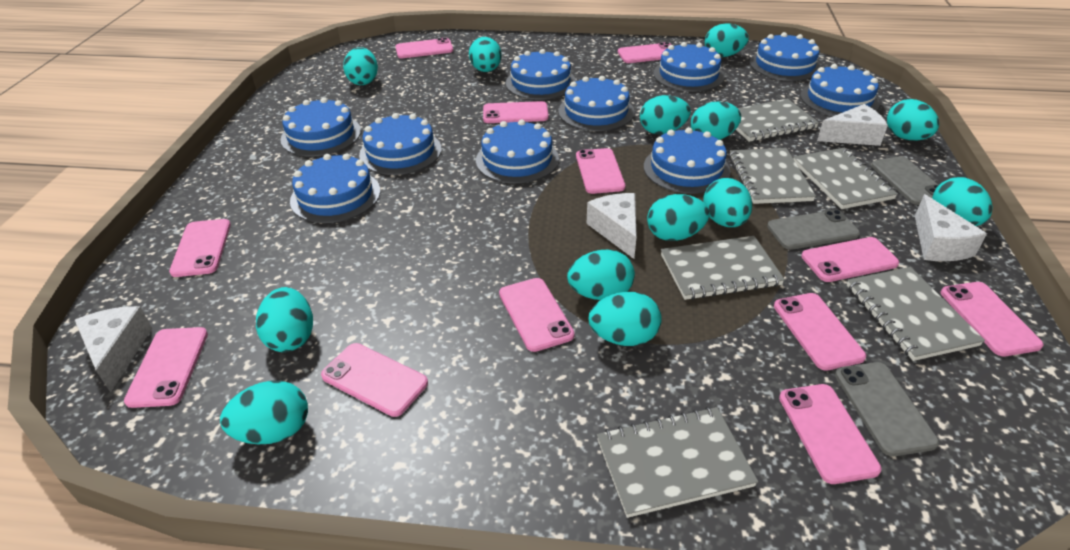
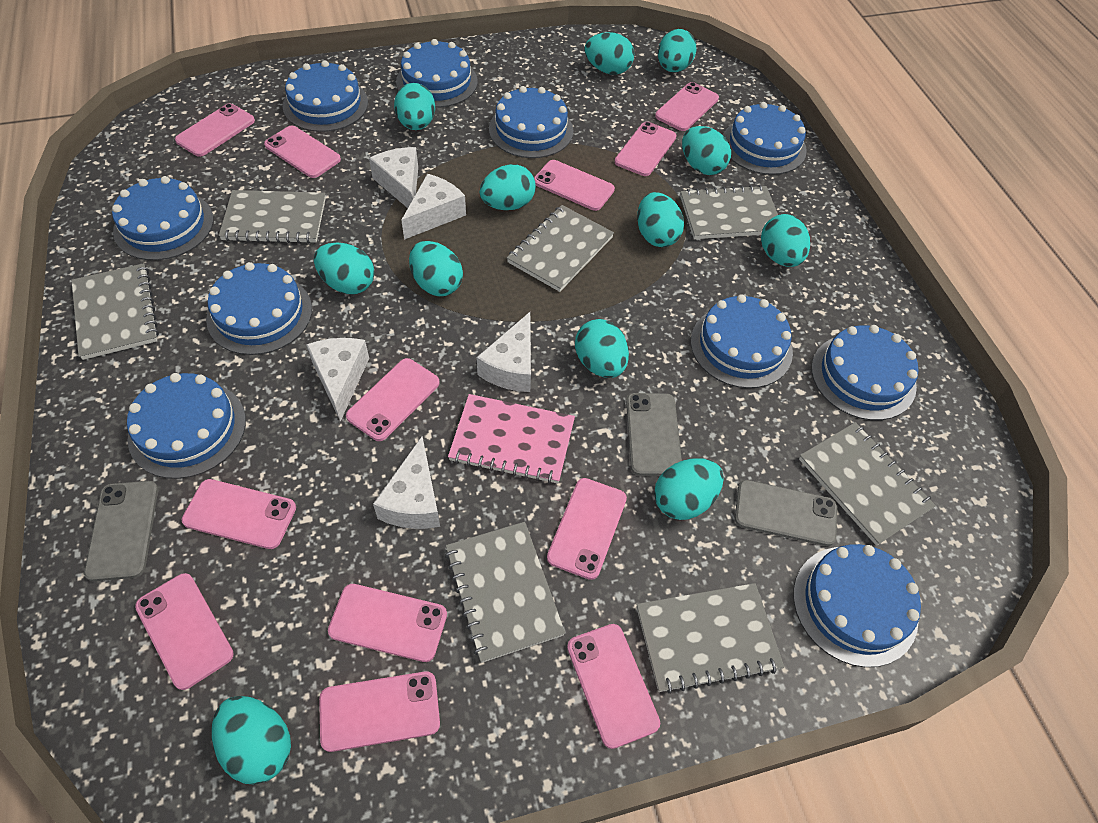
grey notebook: [597,407,758,518] [661,236,785,300] [729,148,816,204] [736,98,819,142] [793,148,898,209] [847,267,985,361] = 6 -> [72,263,159,360] [219,190,326,243] [445,522,565,663] [507,205,614,292] [637,583,784,694] [680,185,778,239] [799,422,936,546] = 7
pink notebook: none = 0 -> [448,394,575,484] = 1
turquoise egg: [220,381,308,444] [256,287,313,352] [343,47,378,85] [469,37,502,72] [567,249,635,300] [589,292,662,346] [640,95,691,135] [647,194,710,241] [691,102,741,140] [703,178,752,227] [705,23,749,57] [887,99,939,141] [932,177,993,226] = 13 -> [212,696,291,785] [314,243,375,294] [394,83,435,130] [409,241,463,296] [480,164,536,210] [575,319,629,378] [585,32,634,75] [637,192,684,247] [654,458,724,520] [658,29,696,72] [682,126,731,175] [761,214,810,267] = 12
white cheese: [75,306,152,392] [586,193,637,259] [817,104,888,146] [915,194,987,261] = 4 -> [306,338,369,422] [369,147,418,208] [373,436,440,529] [401,174,466,240] [477,312,531,392] = 5

